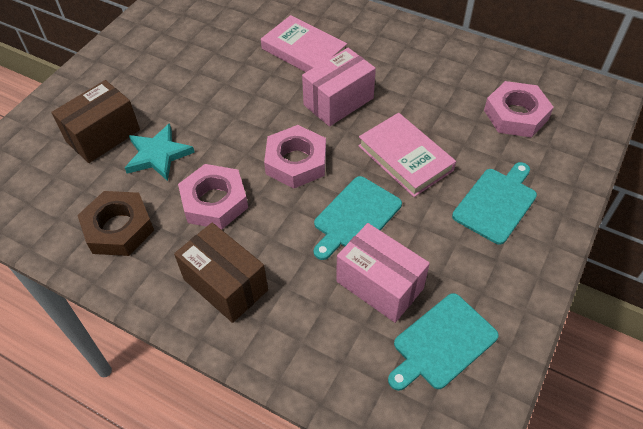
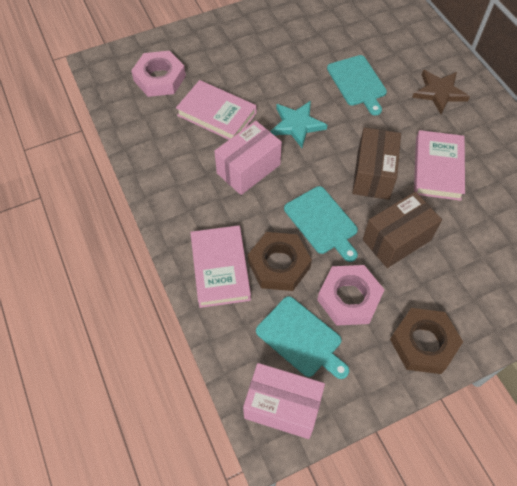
brown nut: [77,191,154,256] = 1 -> [248,232,312,291] [390,308,463,374] = 2
brown star: none = 0 -> [412,70,470,114] = 1
pink book: [261,15,347,72] [358,113,456,197] = 2 -> [176,80,257,140] [190,225,251,308] [414,130,465,201] = 3
pink nut: [178,164,248,229] [264,125,326,188] [484,81,554,138] = 3 -> [131,51,186,97] [317,265,385,326] = 2

